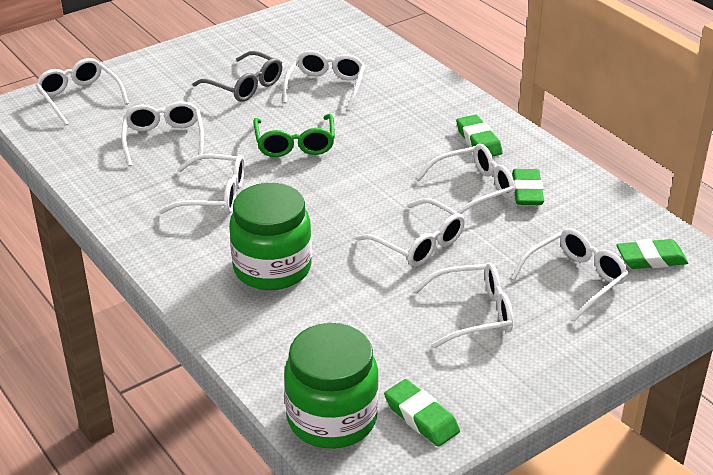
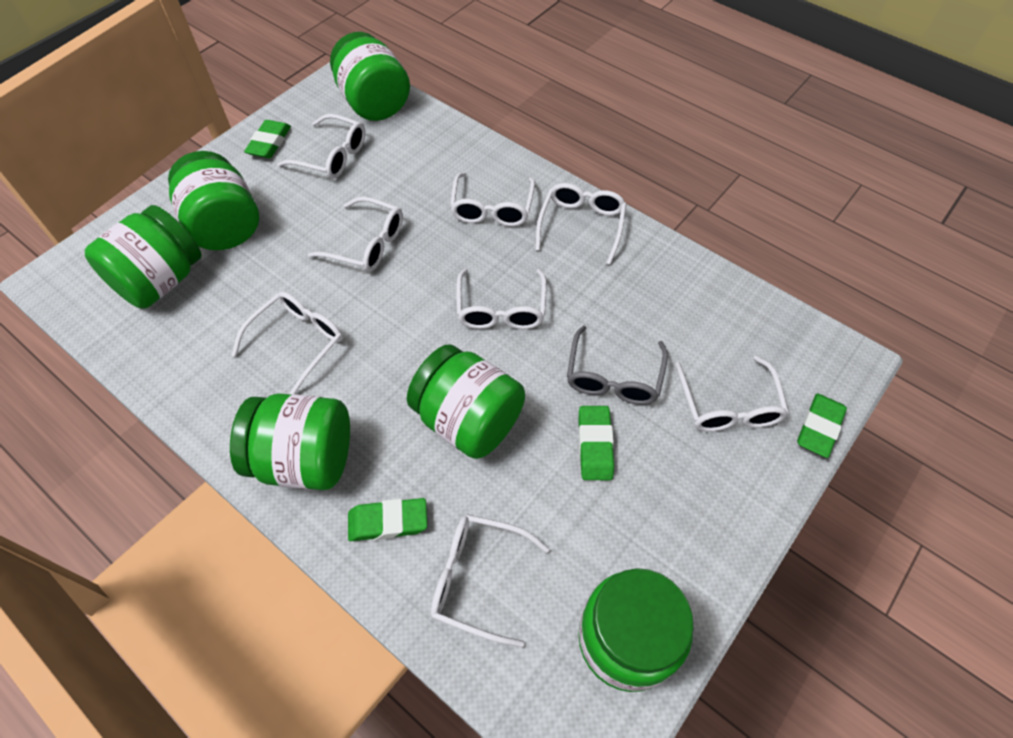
green glasses: [253,114,335,157] = 1 -> none = 0
green jar: [229,183,312,290] [284,323,379,449] = 2 -> [85,205,201,309] [168,151,259,250] [230,393,350,490] [330,32,410,121] [407,344,525,459] [578,568,693,692] = 6

